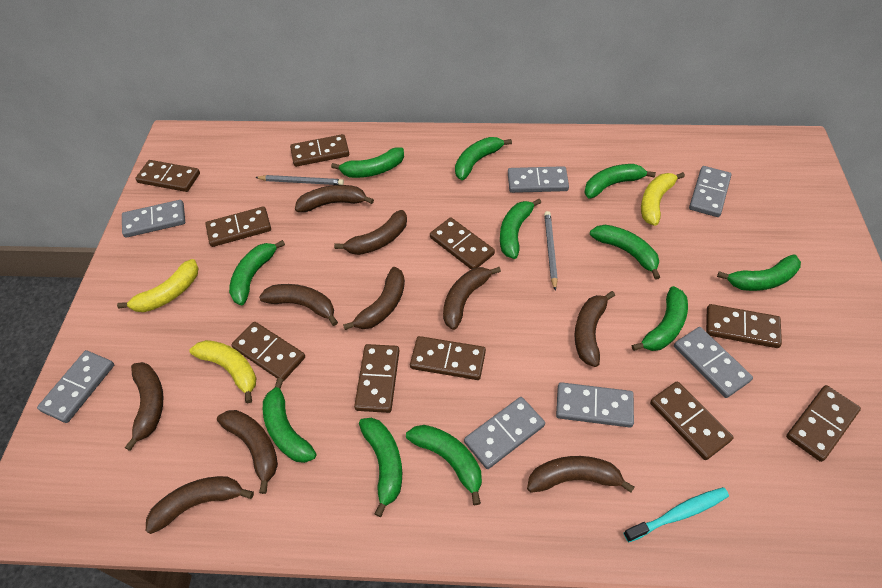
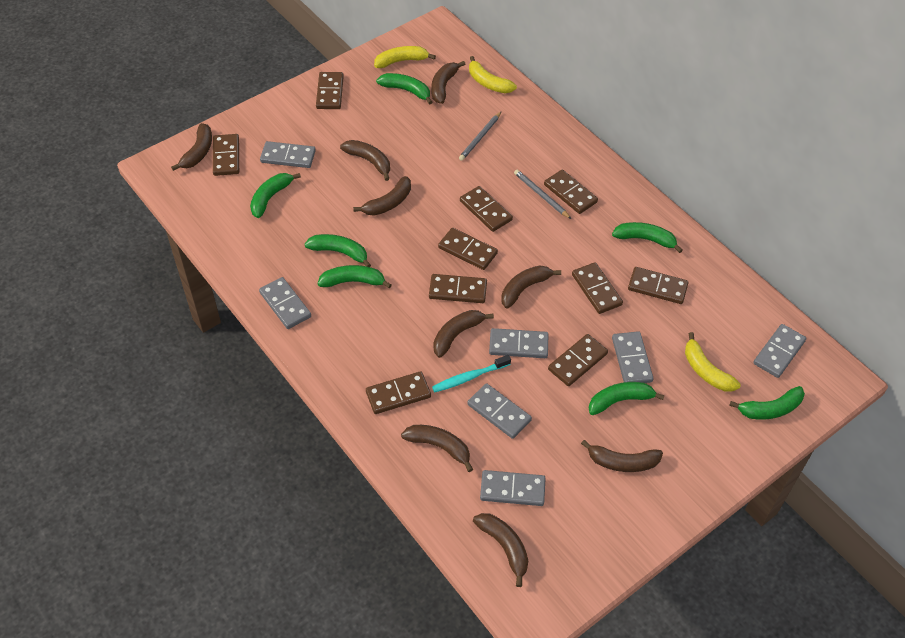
brown banana: [125,362,163,451] [146,476,254,534] [217,410,278,494] [259,284,338,326] [295,185,374,212] [334,210,407,255] [343,267,405,330] [443,267,501,330] [527,456,635,493] [574,291,615,367] = 10 -> [171,123,212,171] [340,140,390,181] [353,176,411,216] [401,425,473,472] [431,61,465,104] [433,310,494,358] [473,513,528,587] [501,266,561,309] [581,440,663,472] = 9
green banana: [229,240,285,305] [263,378,316,463] [331,147,404,178] [359,418,402,517] [406,425,482,505] [455,137,512,180] [500,199,541,259] [584,164,656,199] [590,225,660,280] [632,286,688,351] [717,254,801,291] = 11 -> [250,173,301,218] [305,234,371,267] [318,265,392,289] [376,73,432,105] [589,382,665,415] [612,222,683,253] [729,386,805,420] = 7

